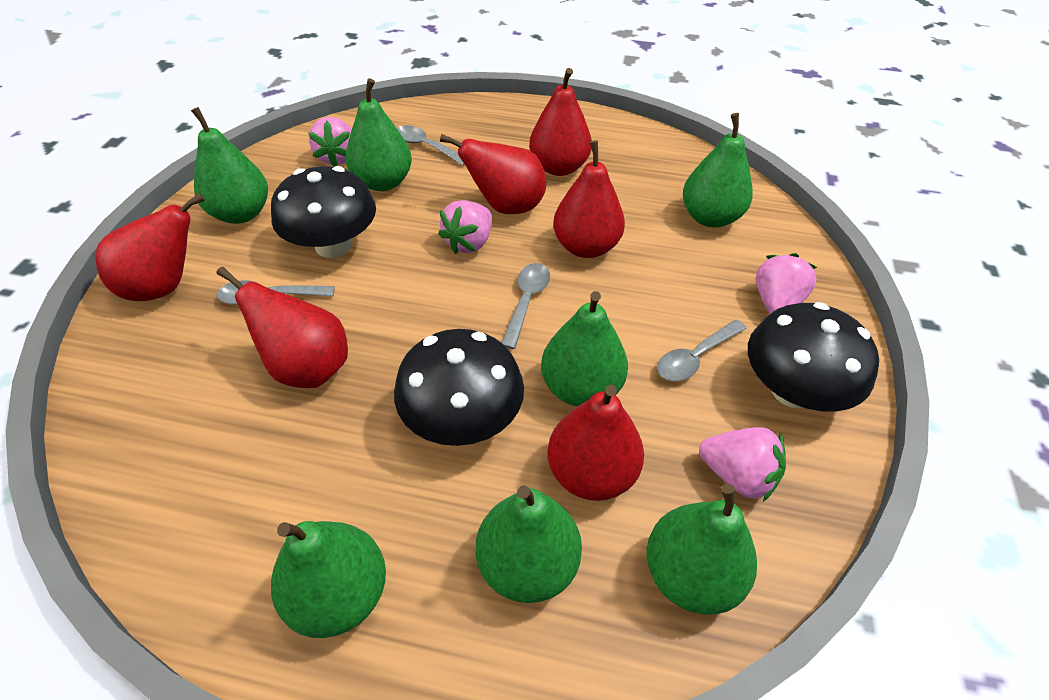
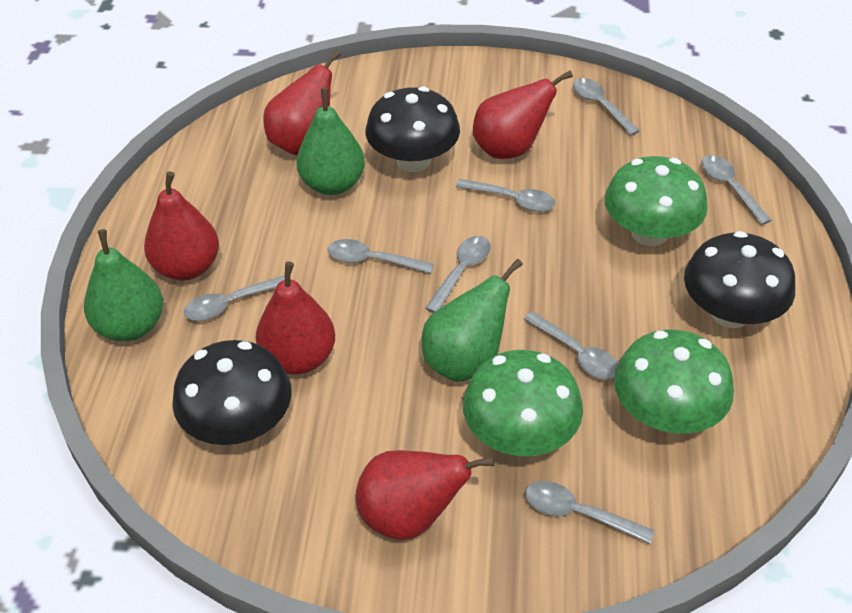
green mushroom: none = 0 -> [463,350,583,456] [605,156,708,246] [614,330,734,434] = 3
green pear: [191,107,268,224] [271,521,386,638] [346,78,412,191] [476,485,582,603] [541,291,628,407] [647,484,757,615] [683,113,753,228] = 7 -> [84,229,163,341] [296,88,365,195] [422,259,523,382] = 3
grey spoon: [217,280,335,305] [397,125,465,166] [501,263,550,349] [657,319,747,381] = 4 -> [184,275,285,321] [327,239,434,274] [425,236,491,313] [456,179,555,212] [524,311,618,380] [525,481,655,544] [573,78,640,136] [701,155,772,225] = 8
pink strawberry: [308,117,352,167] [438,200,492,254] [699,427,786,502] [756,253,817,314] = 4 -> none = 0
red pear: [95,193,205,301] [216,267,348,388] [440,134,546,214] [529,68,592,176] [547,384,644,501] [553,140,625,258] = 6 -> [144,171,219,281] [256,262,335,375] [263,50,341,155] [356,450,495,540] [473,70,573,159] = 5

